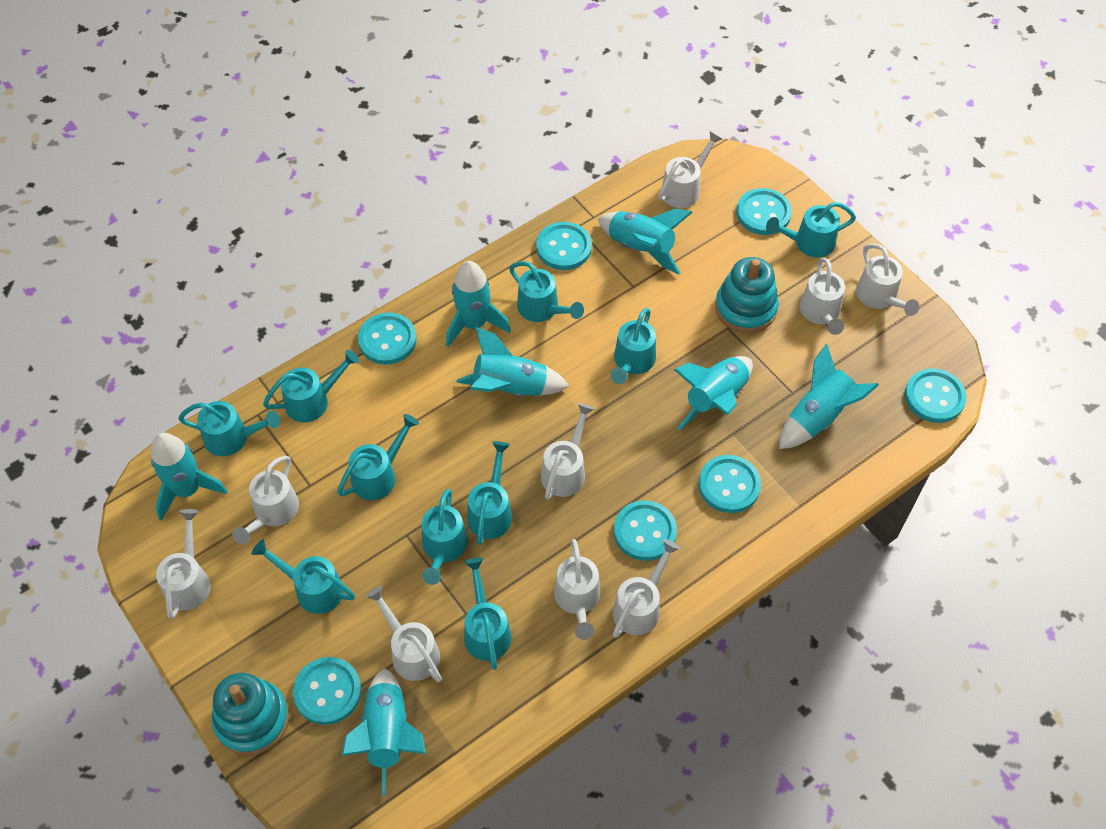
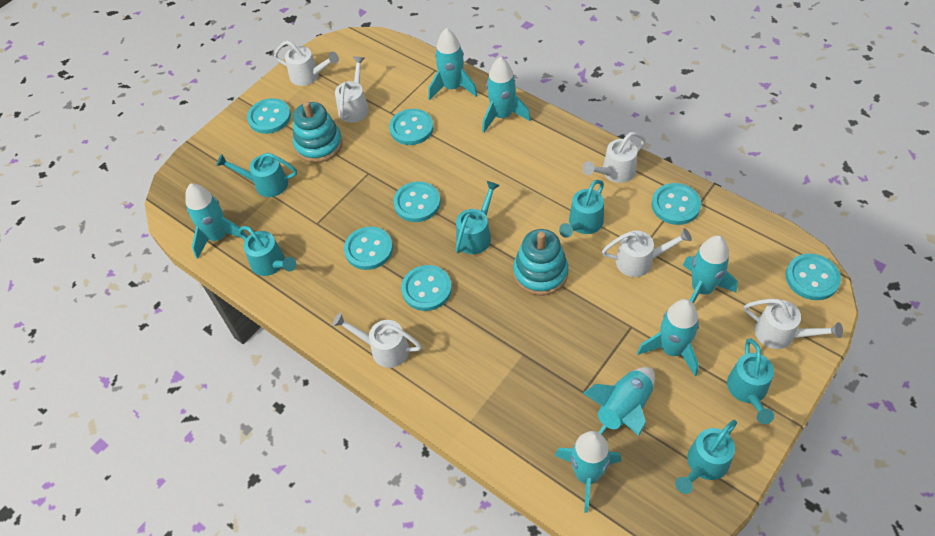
turquoise watering can: [178,401,280,456] [252,539,355,614] [263,350,359,423] [337,414,419,500] [422,489,468,585] [464,558,512,670] [467,441,512,545] [509,261,584,322] [611,308,656,384] [766,202,856,258] = 10 -> [216,153,297,197] [239,226,297,276] [455,181,500,254] [559,180,604,238] [675,420,737,494] [727,339,774,424] = 6
white watering can: [156,509,211,619] [232,456,299,544] [366,586,442,682] [541,403,595,500] [554,539,600,640] [613,539,680,638] [658,131,722,208] [800,258,845,335] [856,244,919,316] = 9 -> [274,40,339,86] [332,313,422,368] [335,56,369,123] [583,132,646,183] [602,228,692,277] [744,299,843,349] = 6

